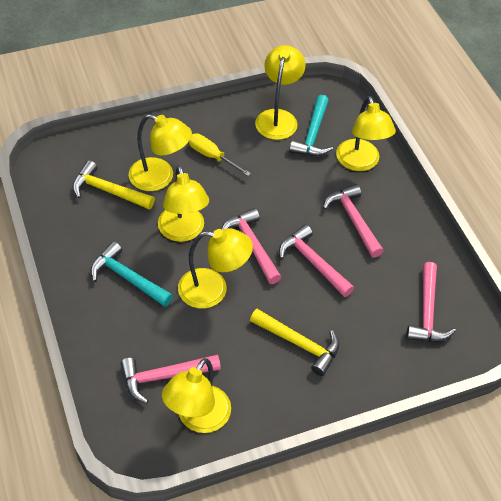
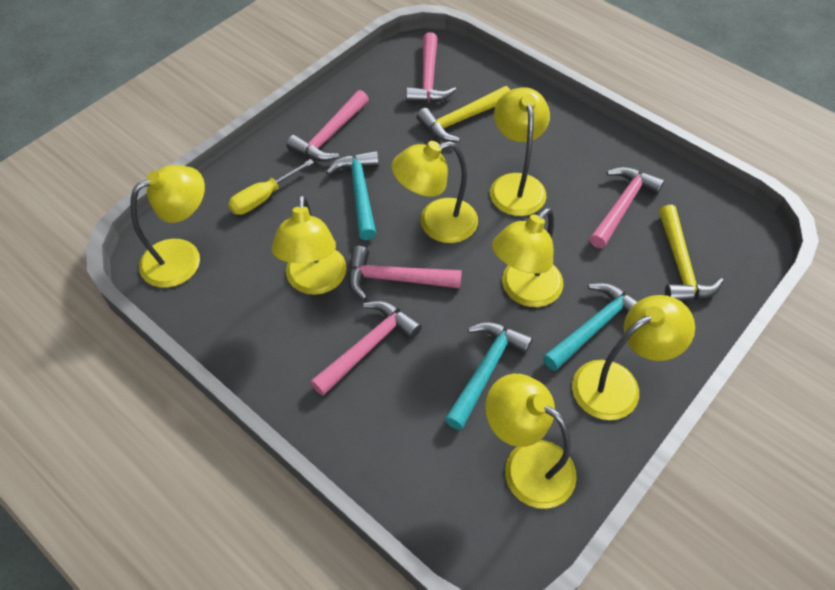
turquoise hammer: [91,241,173,307] [289,95,333,156] = 2 -> [326,150,379,240] [445,322,533,430] [543,283,638,371] = 3
yellow lamp: [128,114,192,191] [158,165,209,242] [162,358,231,433] [178,228,253,309] [255,45,306,140] [336,96,396,171] = 6 -> [130,165,205,288] [272,194,347,295] [392,141,478,243] [485,374,577,509] [490,87,550,216] [492,207,563,307] [572,295,695,420] = 7

